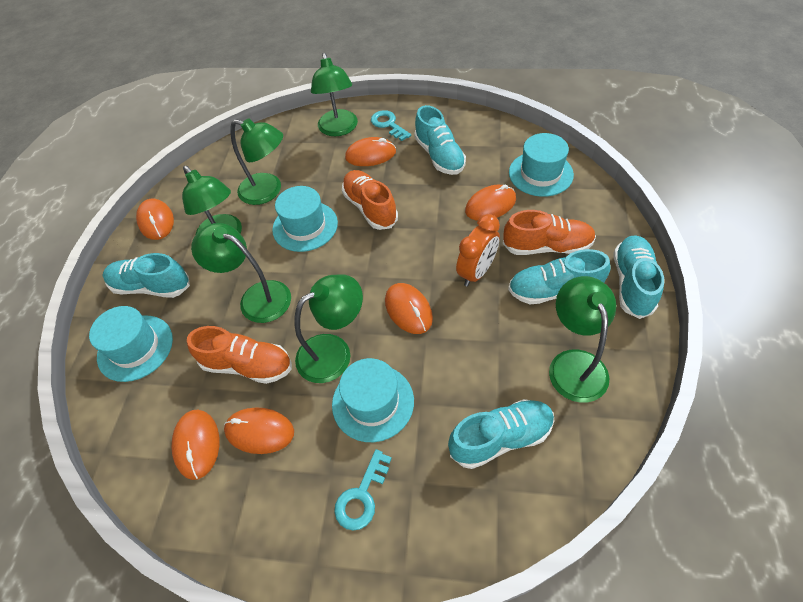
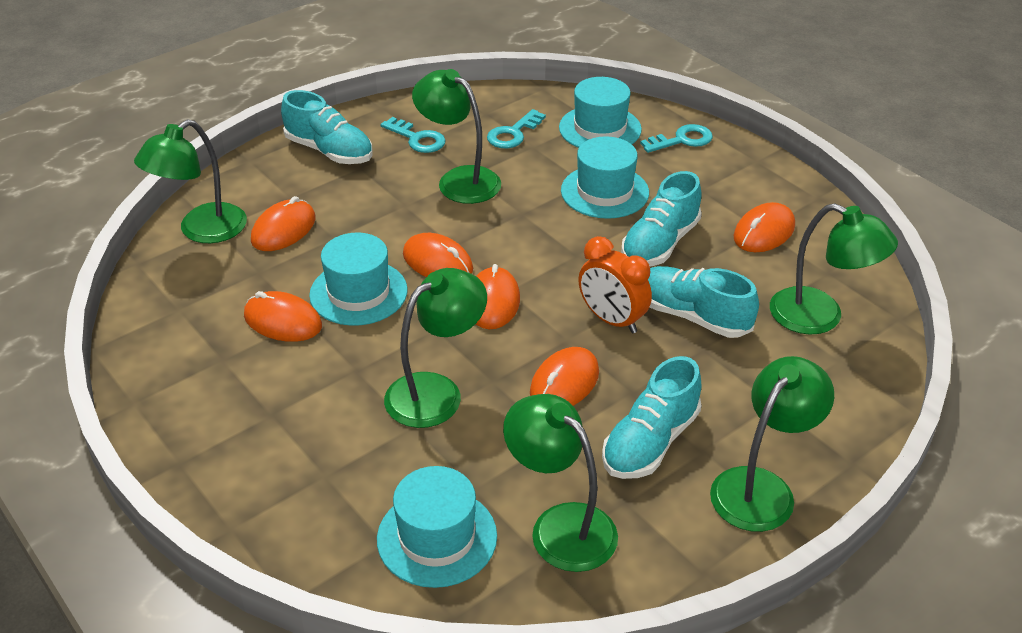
orange shoe: [187,326,292,384] [342,170,398,230] [503,210,596,255] = 3 -> none = 0
turquoise key: [334,449,392,531] [371,110,411,141] = 2 -> [380,117,446,153] [487,109,546,148] [640,124,713,153] = 3
turquoise shoe: [102,253,190,298] [414,105,466,175] [448,399,554,469] [508,249,611,304] [614,235,664,319] = 5 -> [281,90,373,164] [602,356,701,479] [621,171,702,266] [648,266,759,338] = 4

